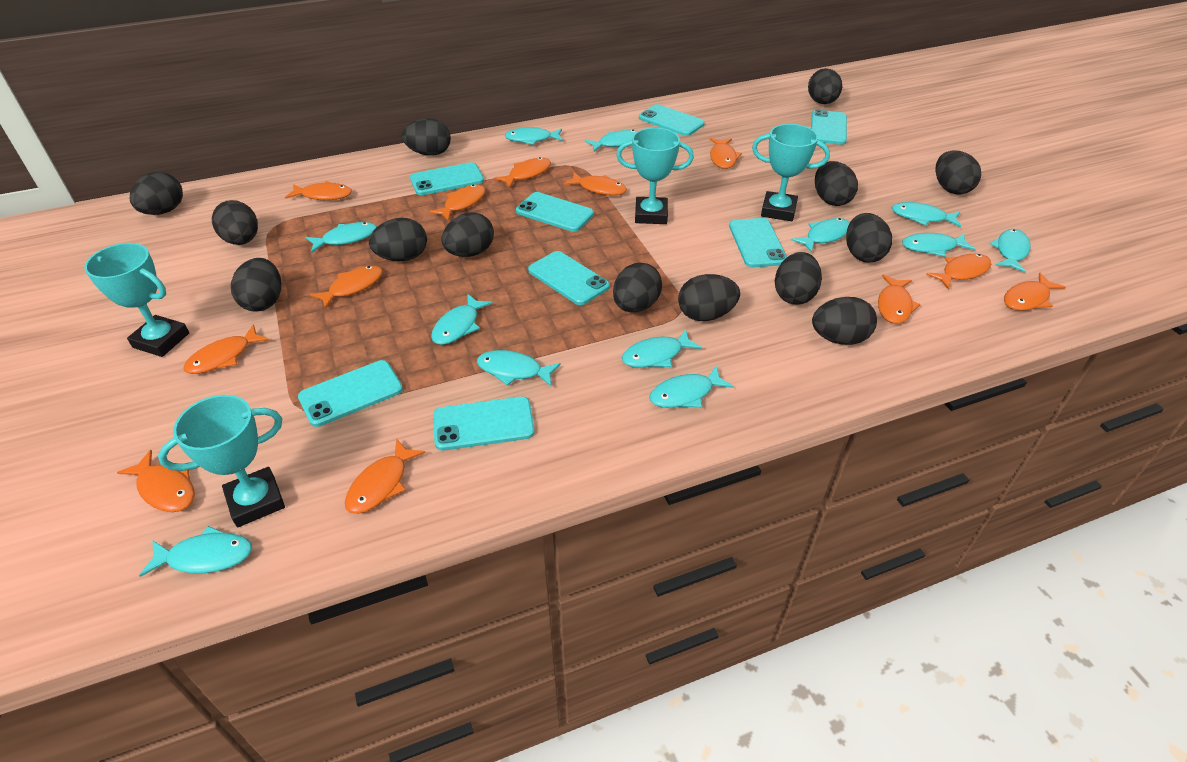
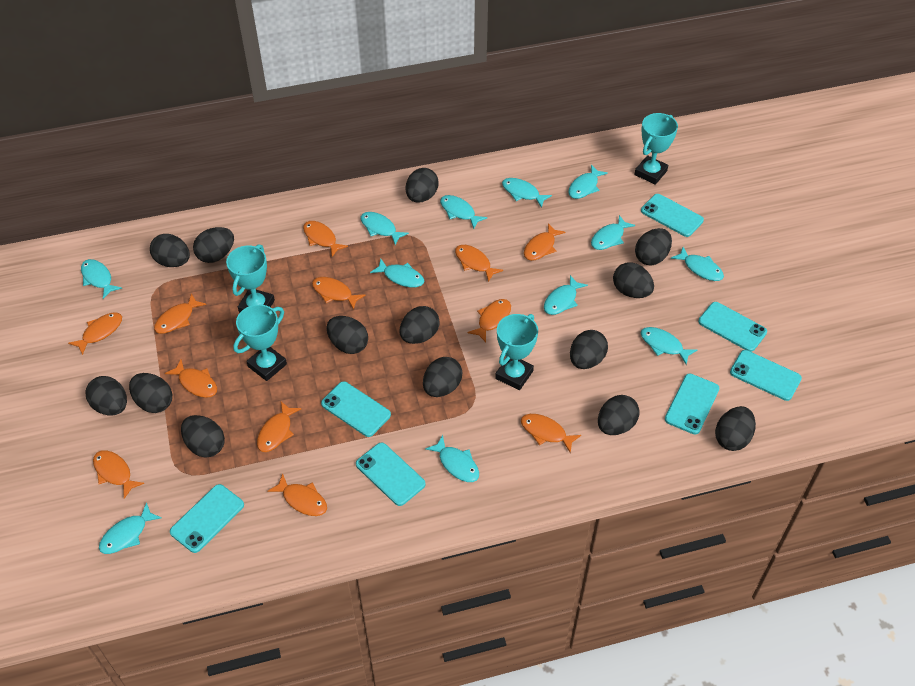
turquoise phone: [298,360,403,427] [410,162,484,195] [433,397,535,451] [516,192,594,232] [528,251,610,305] [639,104,705,136] [729,218,787,267] [811,109,847,145] = 8 -> [170,484,244,553] [321,381,391,437] [356,442,426,506] [641,194,704,237] [665,374,719,435] [698,302,767,352] [730,350,802,401] = 7

